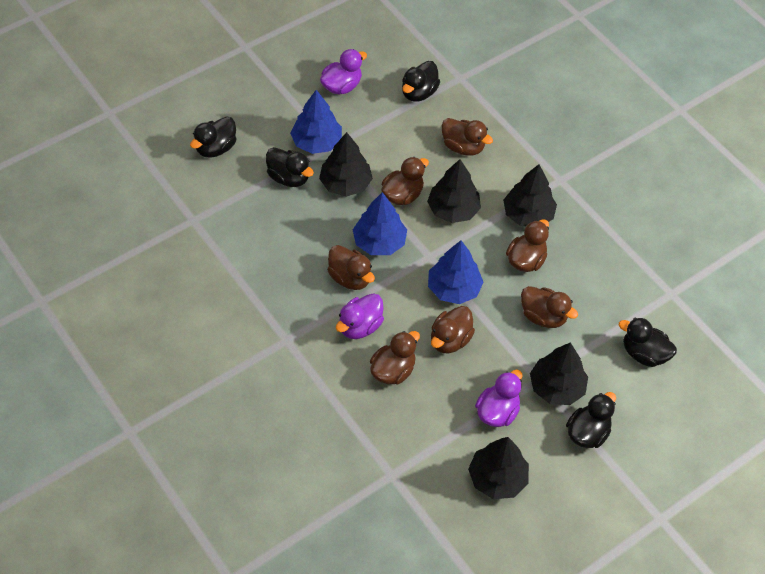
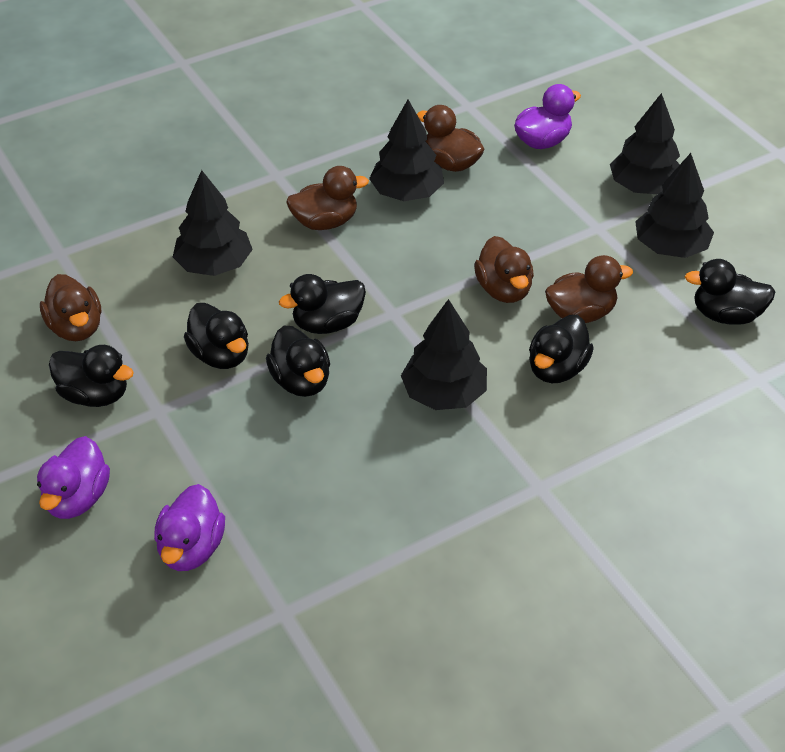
black duck: [190,116,237,158] [266,147,314,187] [402,61,440,102] [566,392,616,448] [619,318,677,367] = 5 -> [49,345,134,407] [184,303,249,369] [266,326,330,397] [279,274,366,334] [529,315,594,383] [685,259,775,325] = 6
blue tree: [290,90,342,154] [353,192,407,255] [428,240,484,304] = 3 -> none = 0
brown duck: [327,245,375,290] [370,331,420,385] [381,157,429,205] [431,306,475,353] [441,118,493,156] [506,219,549,272] [521,286,578,328] = 7 -> [40,274,101,341] [286,166,369,230] [417,105,484,172] [474,236,534,303] [545,255,633,323] = 5

